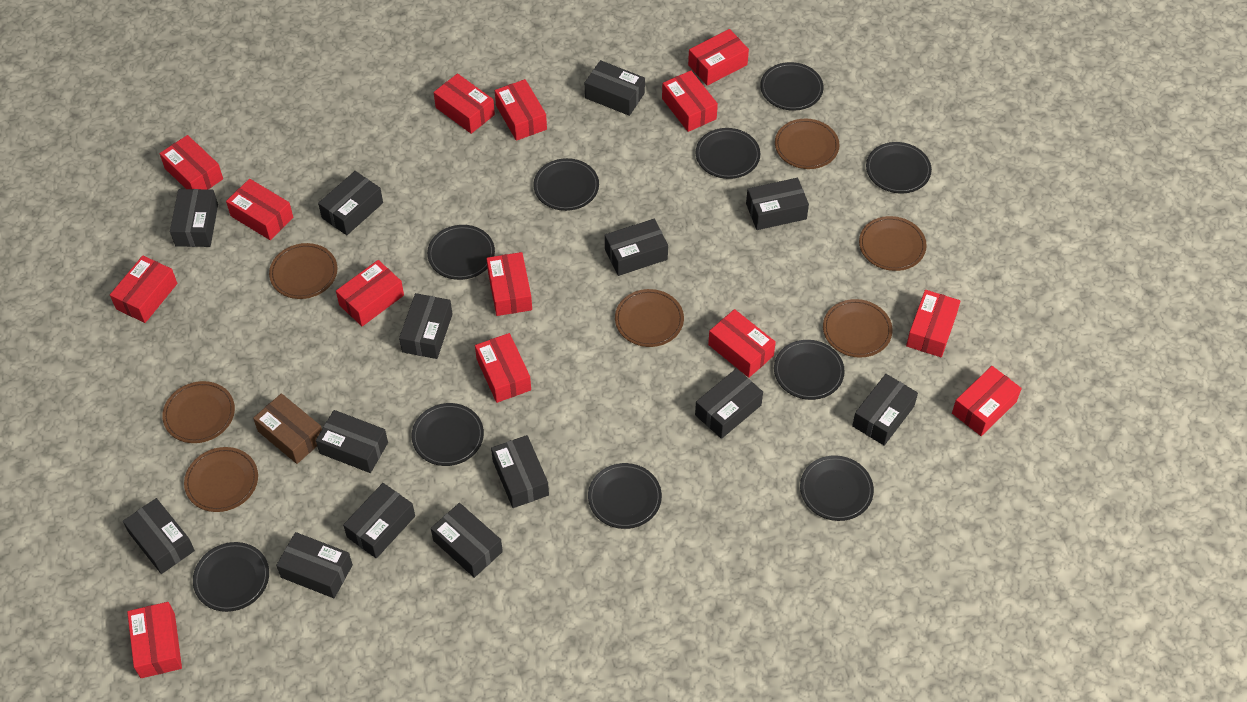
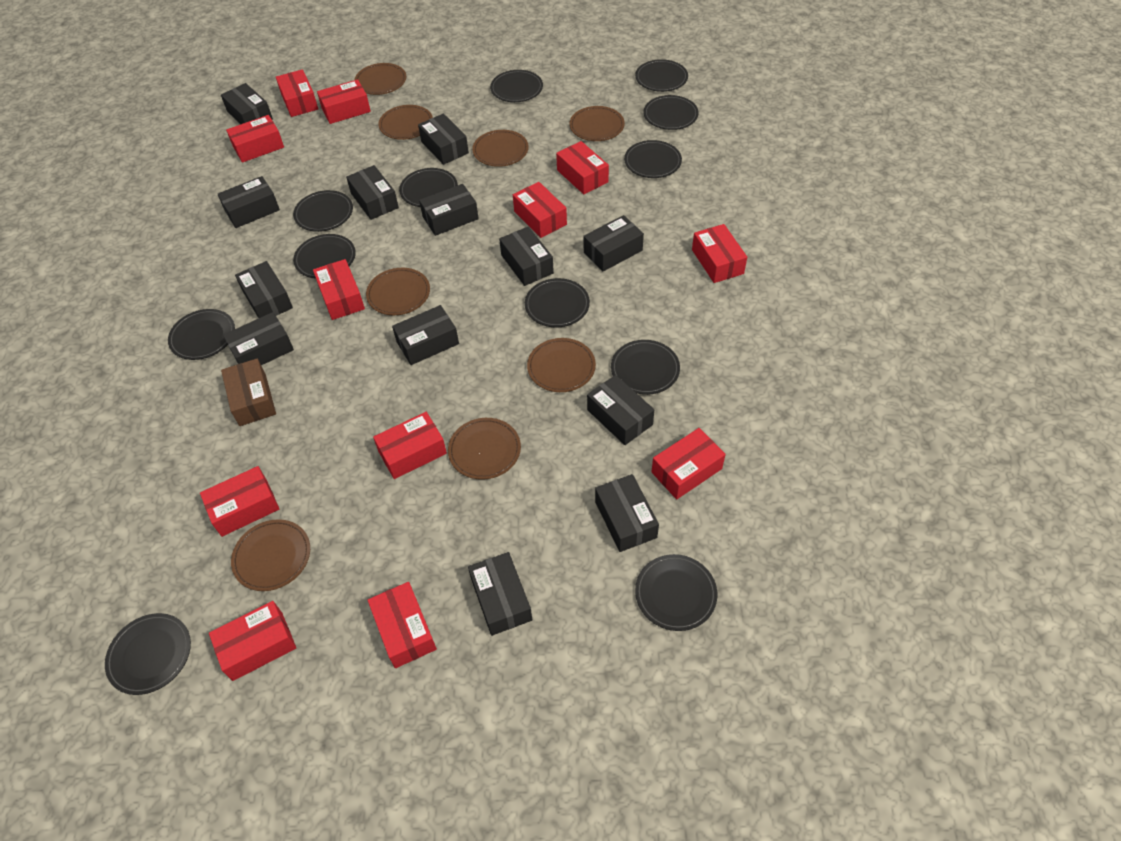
black box: [123,498,195,574] [170,189,218,247] [276,532,353,598] [316,410,388,473] [318,171,383,235] [343,483,415,559] [399,293,453,359] [431,503,503,578] [491,435,549,508] [585,60,645,116] [605,219,668,276] [695,368,763,439] [746,178,809,230] [852,374,918,446] = 14 -> [217,176,280,228] [221,83,273,124] [223,312,294,365] [235,261,293,318] [346,165,399,220] [392,305,459,365] [418,113,469,165] [419,184,479,236] [468,552,532,636] [499,226,554,286] [583,215,644,272] [587,375,654,445] [595,474,659,552] = 13
black plate: [193,542,269,612] [411,403,484,466] [427,225,495,280] [533,158,599,211] [588,463,662,529] [696,128,760,179] [760,62,824,111] [774,340,845,400] [800,455,874,521] [866,142,932,193] = 10 -> [105,613,191,695] [168,309,235,360] [293,190,353,232] [293,234,356,279] [399,168,458,207] [490,70,543,102] [525,278,590,327] [611,340,680,395] [624,140,682,178] [635,59,688,92] [635,554,717,631] [644,95,699,130] = 12
brown plate: [162,381,235,443] [184,447,258,512] [269,243,337,299] [615,289,684,347] [775,119,839,169] [823,299,892,358] [859,216,927,271] = 7 -> [231,519,310,591] [354,63,406,95] [366,268,430,315] [378,105,433,140] [448,418,521,480] [472,130,529,167] [527,338,596,392] [569,106,625,141] = 8
red box: [110,255,177,323] [127,602,182,678] [159,135,223,189] [226,179,293,240] [336,260,404,326] [434,73,495,134] [475,333,531,403] [486,252,532,316] [495,79,547,141] [662,71,718,132] [688,29,749,86] [708,309,776,378] [906,290,961,357] [952,366,1022,436] = 14 -> [200,466,279,537] [209,601,296,681] [226,115,284,163] [276,69,318,117] [313,259,365,320] [317,79,371,124] [368,582,437,668] [373,412,447,479] [513,182,567,238] [556,141,609,194] [652,428,726,499] [692,224,747,283] = 12

